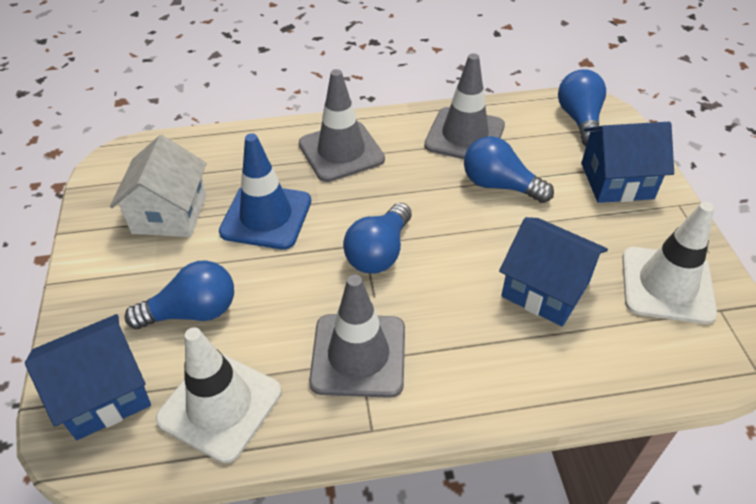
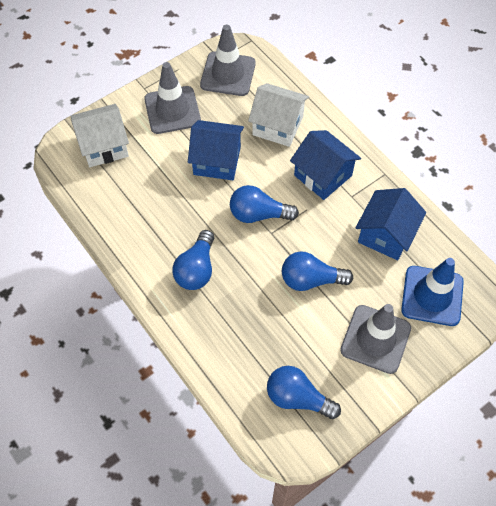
white house: [110,135,207,237] = 1 -> [71,104,129,167] [248,83,309,147] = 2
white traffic cone: [155,327,281,463] [622,202,717,324] = 2 -> none = 0

